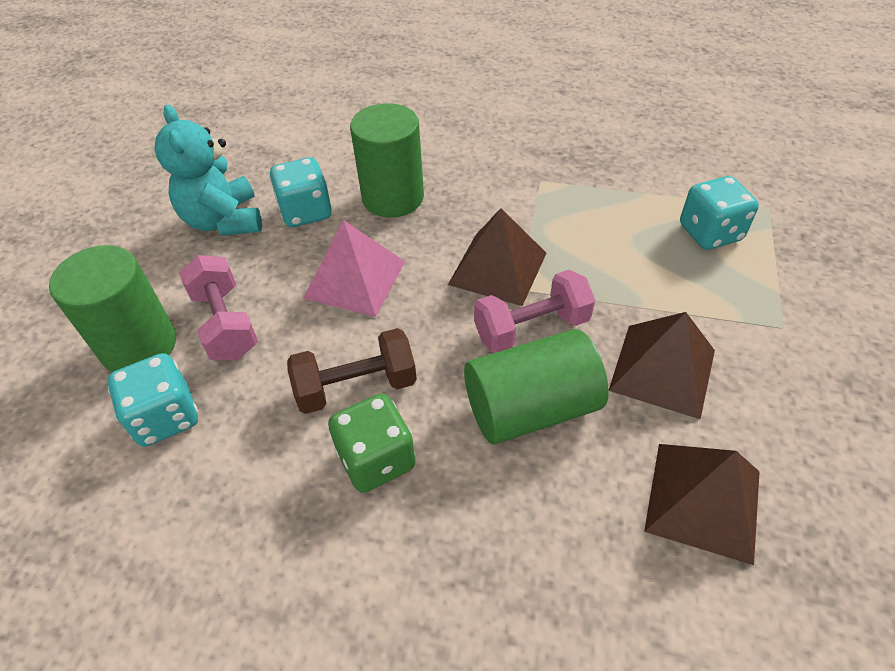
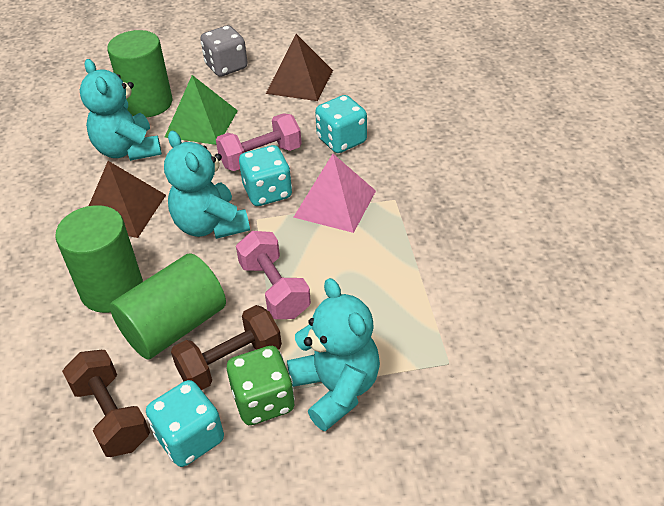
brown dumbbell: [287,328,417,414] = 1 -> [62,350,150,457] [171,305,282,390] = 2
brown pyramid: [448,208,546,306] [609,312,715,419] [644,444,760,565] = 3 -> [89,161,166,238] [266,34,333,101] = 2
green pyramid: none = 0 -> [164,75,238,145] = 1
grey dice: none = 0 -> [201,25,248,77] = 1
turquoise teddy bear: [155,105,262,236] = 1 -> [80,59,162,161] [164,131,250,239] [287,278,380,431] = 3

